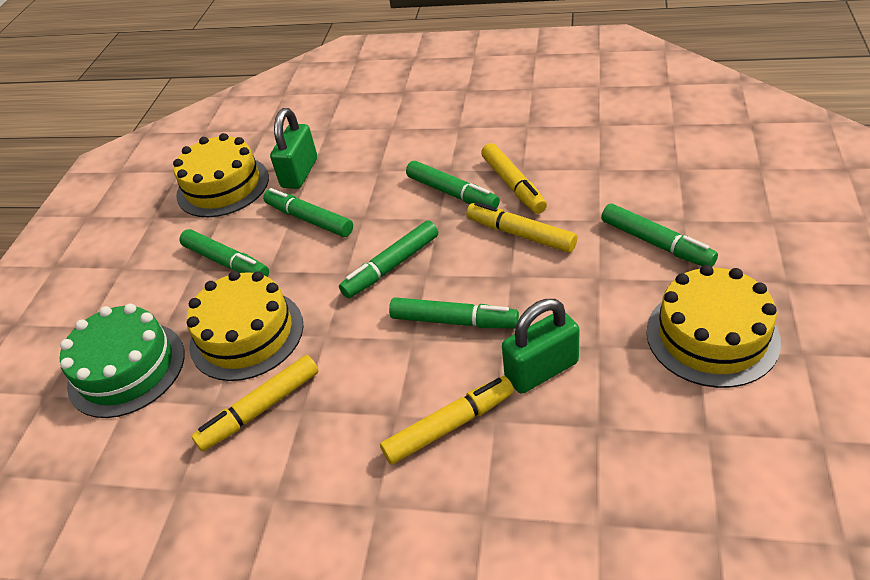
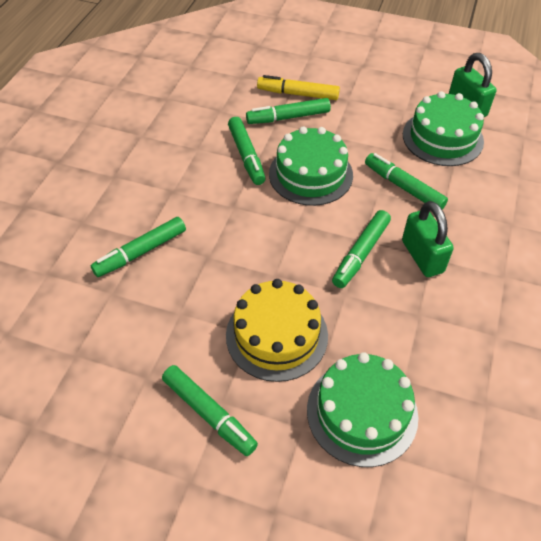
green cake: [60,304,185,418] = 1 -> [269,126,353,206] [307,352,418,467] [403,91,484,166] = 3
yellow cake: [173,133,269,217] [186,271,303,381] [646,265,781,388] = 3 -> [226,279,328,382] = 1
yellow marker: [191,355,319,452] [380,376,514,465] [466,202,577,253] [481,143,547,214] = 4 -> [257,75,340,100] = 1

